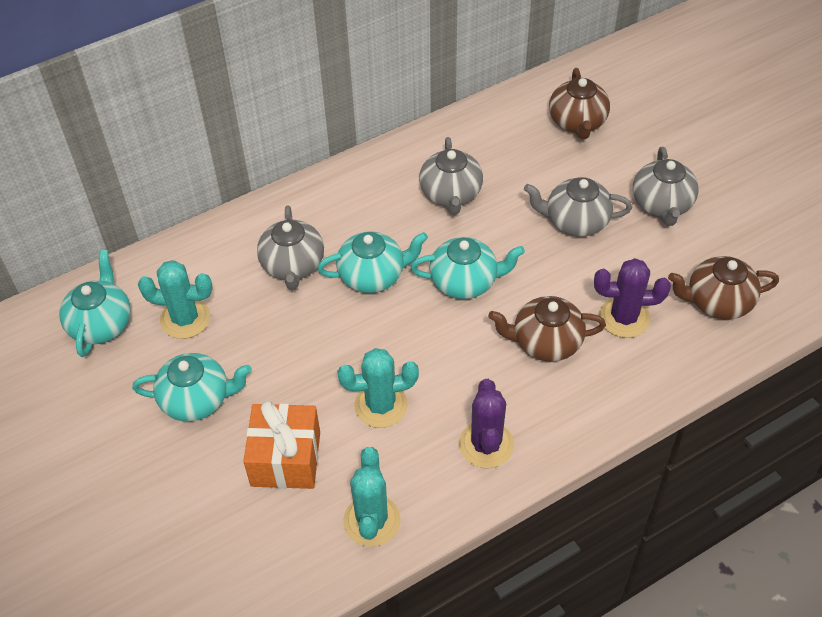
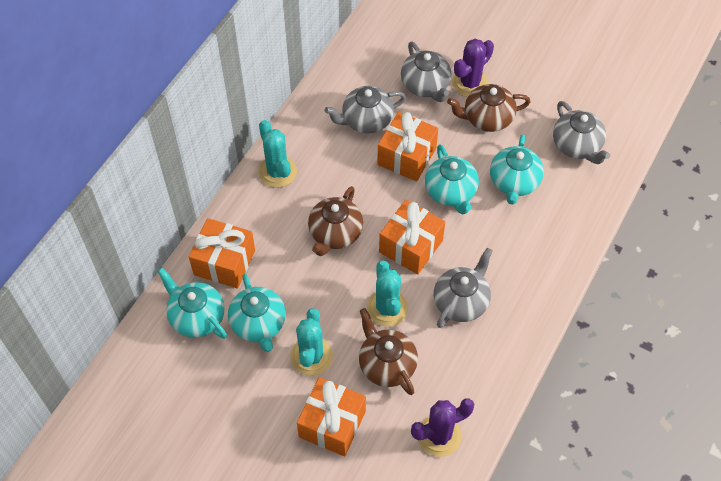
orange gift: [243,401,320,489] = 1 -> [189,218,255,288] [297,377,366,456] [377,112,438,181] [379,200,445,274] = 4

